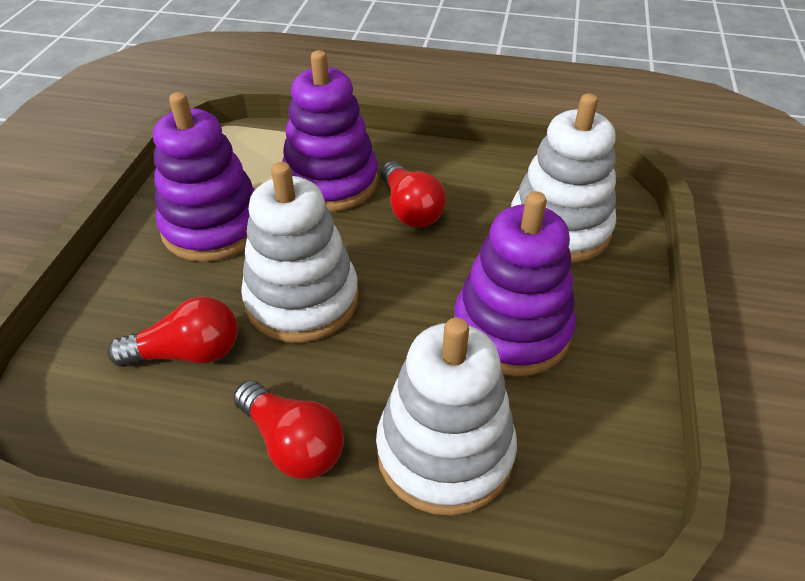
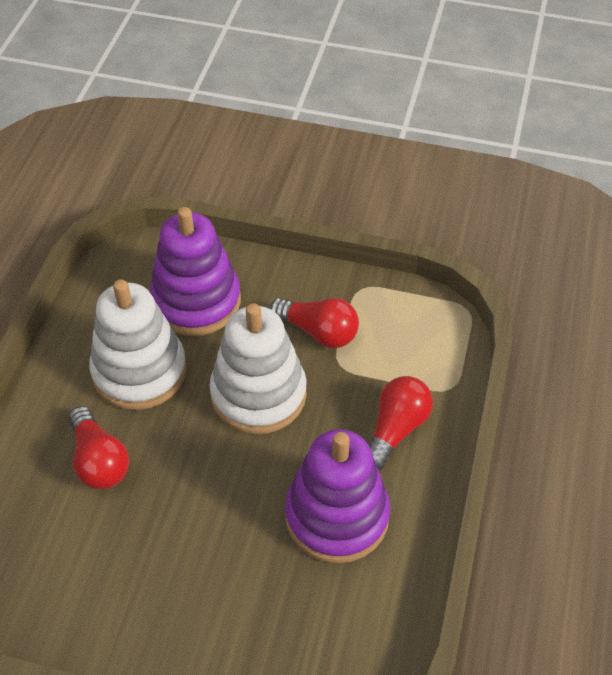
purple stacking toy: [153,92,255,262] [282,50,378,212] [454,191,576,376] = 3 -> [149,207,241,336] [285,429,390,563] = 2
white stacking toy: [241,162,359,343] [376,318,517,516] [511,93,616,263] = 3 -> [89,279,187,410] [209,303,307,434] = 2

